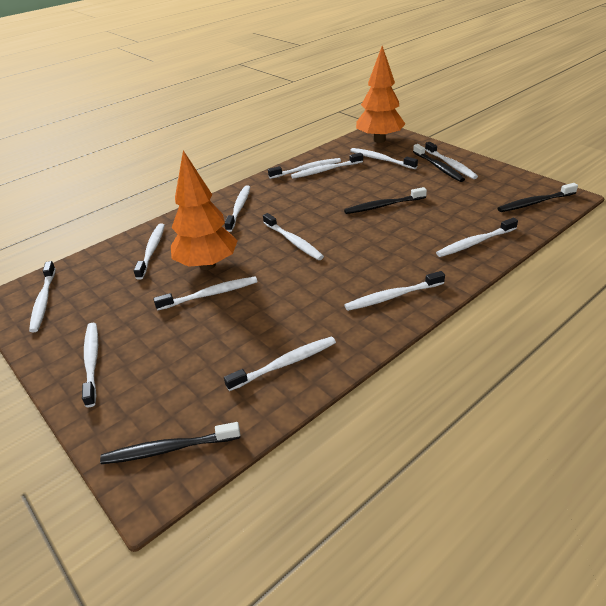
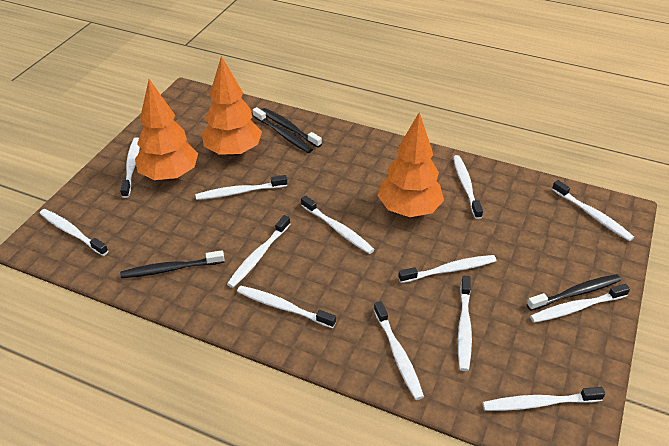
orange tree: [171,150,238,270] [356,46,405,143] = 2 -> [135,79,198,181] [202,56,262,157] [377,112,444,217] = 3

